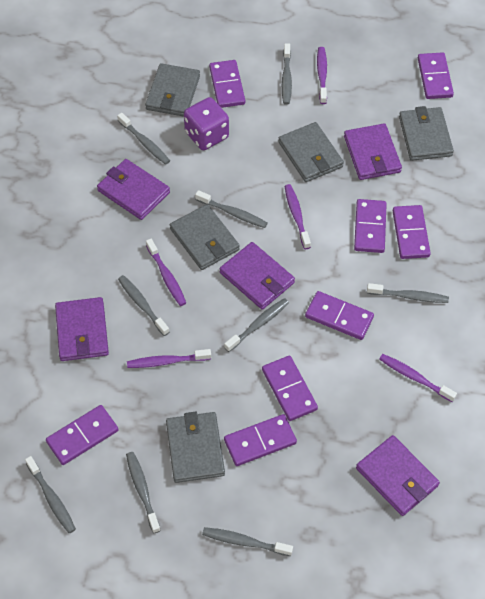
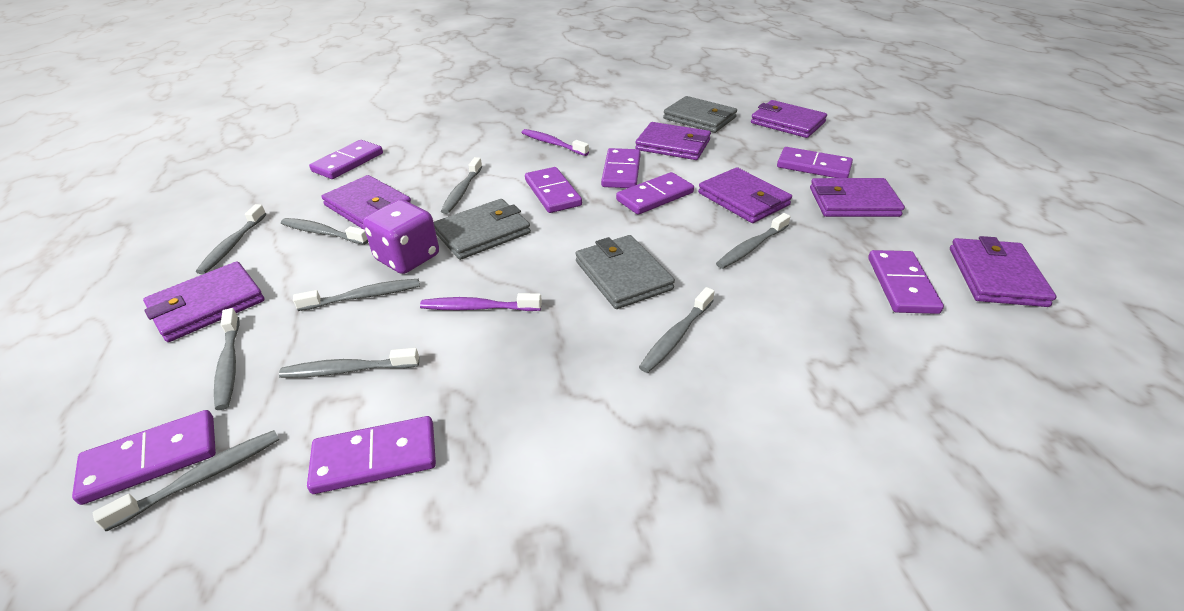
grey wallet: [145,63,200,117] [166,412,225,483] [170,204,240,270] [278,122,344,182] [399,106,454,161] = 5 -> [434,199,531,260] [575,235,675,309] [663,96,737,133] = 3
purple toothbrush: [127,349,211,368] [146,239,186,306] [284,184,311,249] [317,47,327,104] [379,354,457,402] = 5 -> [420,293,542,311] [522,129,589,156] = 2
purple wallet: [55,297,109,361] [97,159,170,220] [220,242,295,310] [344,123,402,180] [356,435,440,516] = 5 -> [143,261,265,342] [321,175,412,229] [635,122,711,160] [698,167,792,223] [751,100,827,138] [810,178,905,217] [950,236,1056,307] = 7

